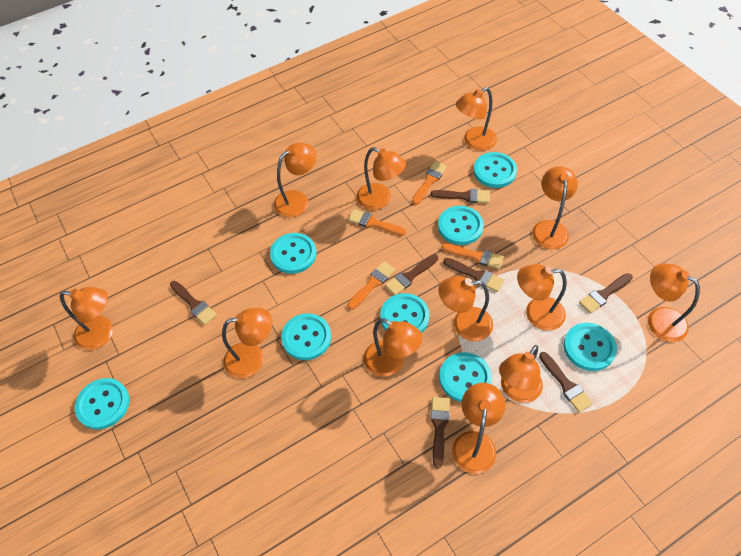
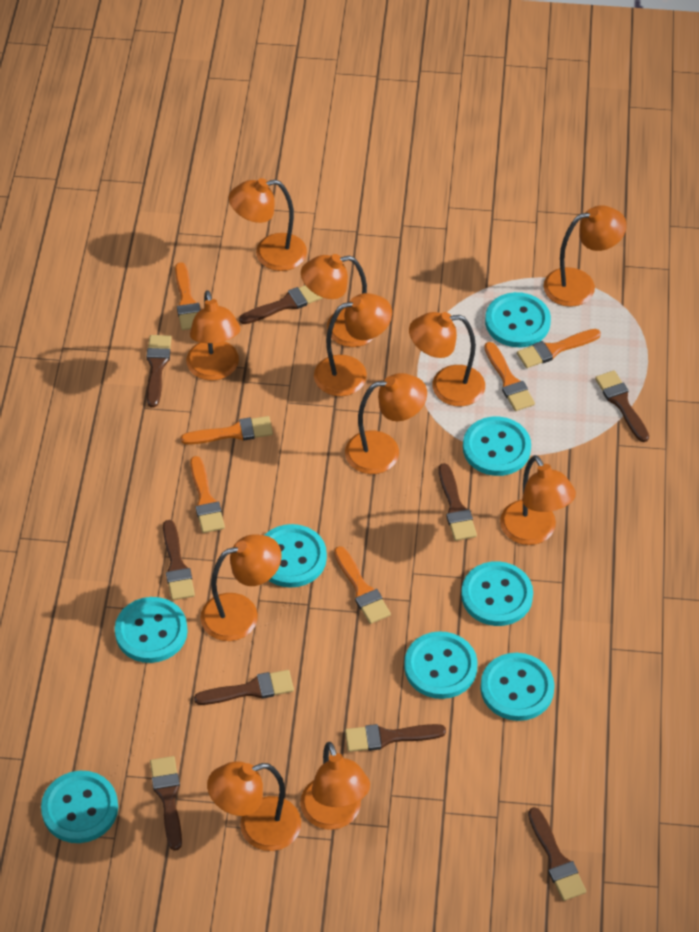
brown brush: [170,281,217,325] [385,254,438,295] [431,189,490,203] [431,397,450,468] [443,258,504,292] [539,352,593,412] [579,273,633,313] = 7 -> [146,335,172,408] [150,756,182,851] [163,520,195,600] [194,670,294,705] [239,285,323,324] [345,724,446,752] [439,463,477,541] [528,807,586,901] [595,370,649,442] = 9
orange brush: [347,261,395,310] [348,209,406,236] [412,161,447,205] [441,243,504,269] = 4 -> [175,262,200,330] [181,416,273,445] [190,456,225,533] [334,546,391,624] [484,342,535,411] [517,329,601,368] = 6
orange lamp: [60,287,113,350] [222,308,272,378] [274,143,316,217] [356,147,406,210] [364,318,422,377] [439,276,493,341] [452,383,506,474] [456,87,497,151] [499,345,543,403] [517,264,567,331] [532,166,578,249] [648,264,700,342] = 12 -> [186,290,241,381] [200,535,281,641] [207,761,301,851] [229,178,307,271] [300,742,370,830] [301,254,374,347] [314,293,392,396] [345,373,427,474] [409,312,485,406] [500,455,576,545] [543,205,627,307] = 11

